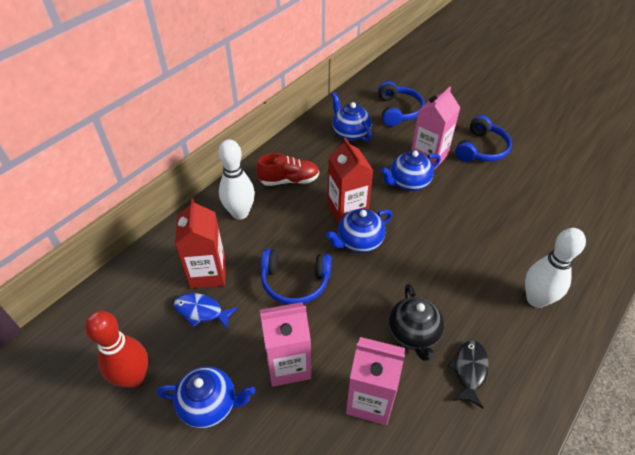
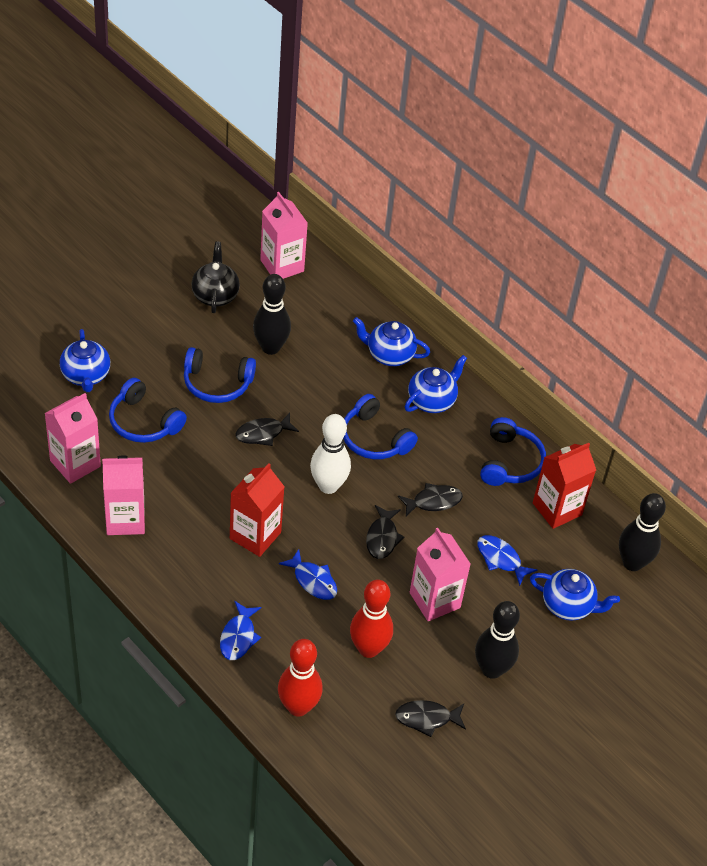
black bowling pin: none = 0 -> [253,274,291,355] [475,601,520,679] [619,493,666,571] = 3
black fish: [448,341,489,408] = 1 -> [235,413,299,446] [366,505,404,559] [395,700,466,737] [398,483,463,517] = 4
blue fish: [174,293,238,329] = 1 -> [220,601,261,660] [279,549,337,600] [477,535,537,586] = 3
blue headphones: [261,249,332,305] [378,81,425,126] [455,115,512,162] = 3 -> [109,378,187,443] [184,347,256,403] [343,394,418,459] [480,417,546,486] = 4
pink carton: [260,302,311,387] [346,337,405,425] [411,87,461,170] = 3 -> [45,393,101,484] [102,456,145,535] [260,192,308,279] [410,528,471,621] = 4
red bowling pin: [85,311,148,388] = 1 -> [278,639,323,717] [350,579,393,658] = 2
red shoe: [256,153,319,186] = 1 -> none = 0
white bowling pin: [218,139,255,220] [525,228,586,308] = 2 -> [310,414,351,494] = 1

